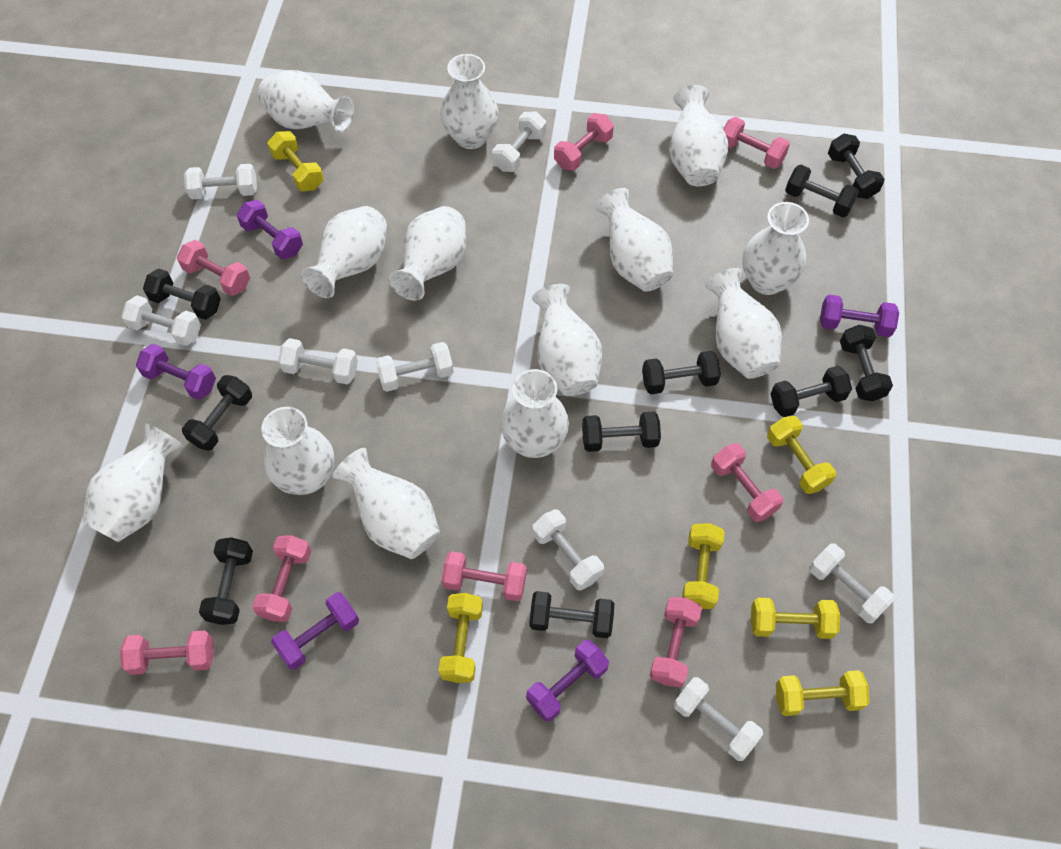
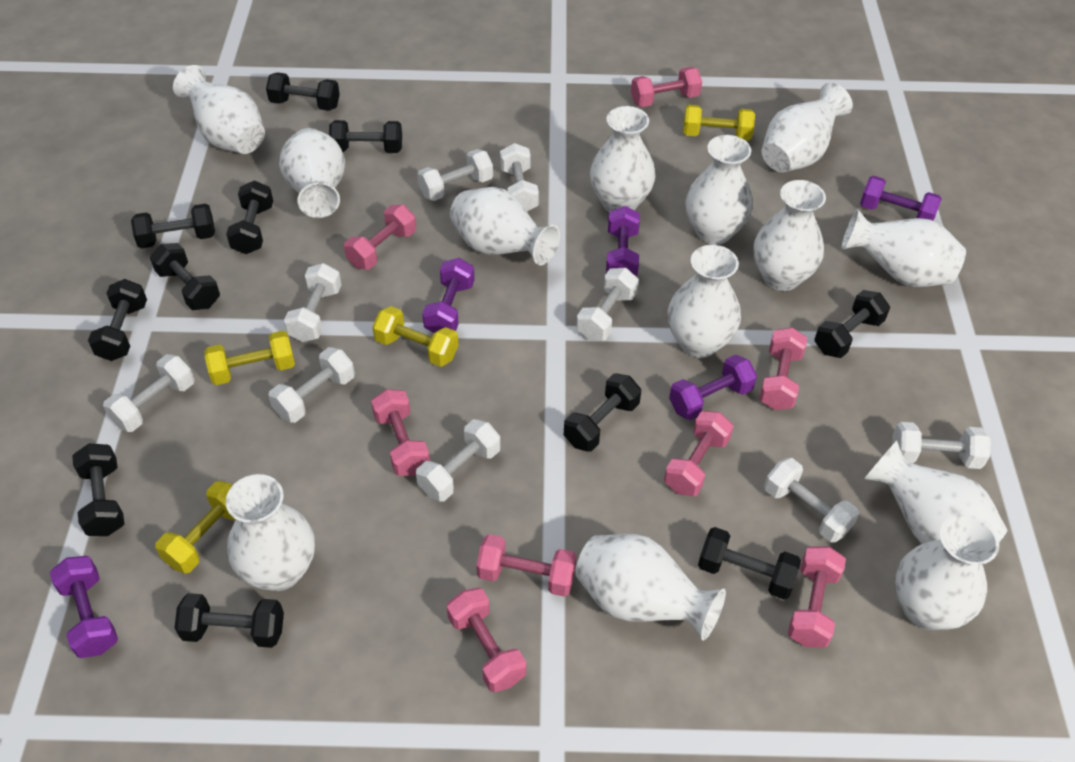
black dumbbell: [143,269,221,320] [182,375,252,451] [199,537,253,625] [530,591,614,638] [582,411,661,452] [642,351,721,394] [771,366,852,417] [785,165,859,217] [828,134,884,199] [840,325,893,401] = 10 -> [72,443,124,536] [88,279,147,361] [131,204,215,248] [150,243,220,310] [175,593,284,648] [226,181,273,254] [266,72,340,111] [329,120,402,153] [564,373,641,452] [698,527,801,599] [815,290,890,358] = 11
white dumbbell: [121,295,201,346] [184,164,257,199] [278,338,358,384] [376,342,454,392] [492,112,546,172] [533,509,604,591] [674,677,763,761] [809,544,895,623] = 8 -> [103,354,194,432] [268,347,355,423] [284,263,341,342] [416,419,500,501] [417,149,493,201] [500,143,539,211] [576,268,639,341] [764,458,859,543] [892,422,991,469] = 9
yellow dumbbell: [267,131,324,191] [439,593,483,683] [682,523,725,609] [751,598,840,639] [767,416,836,494] [776,670,870,716] = 6 -> [155,481,236,574] [205,331,295,385] [372,306,458,367] [683,105,755,141] = 4

